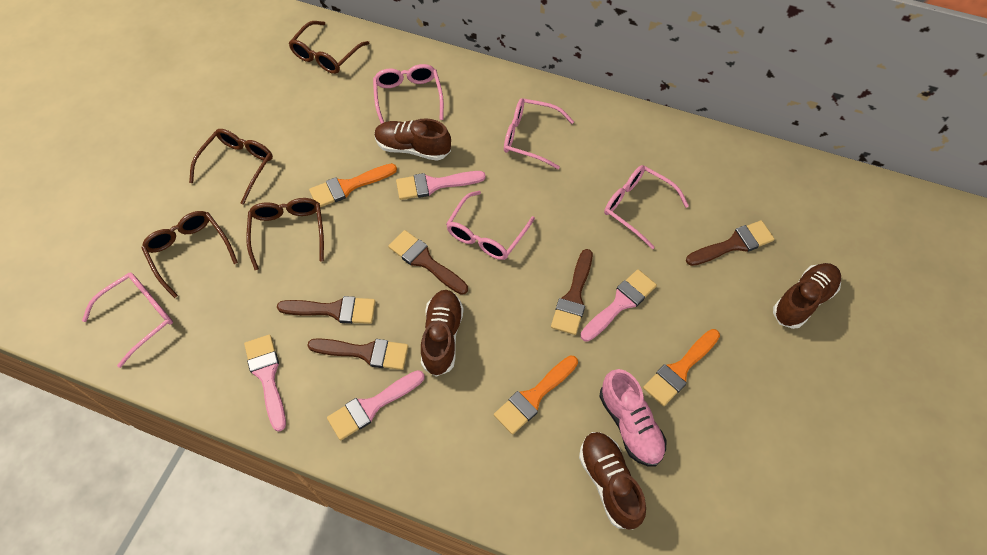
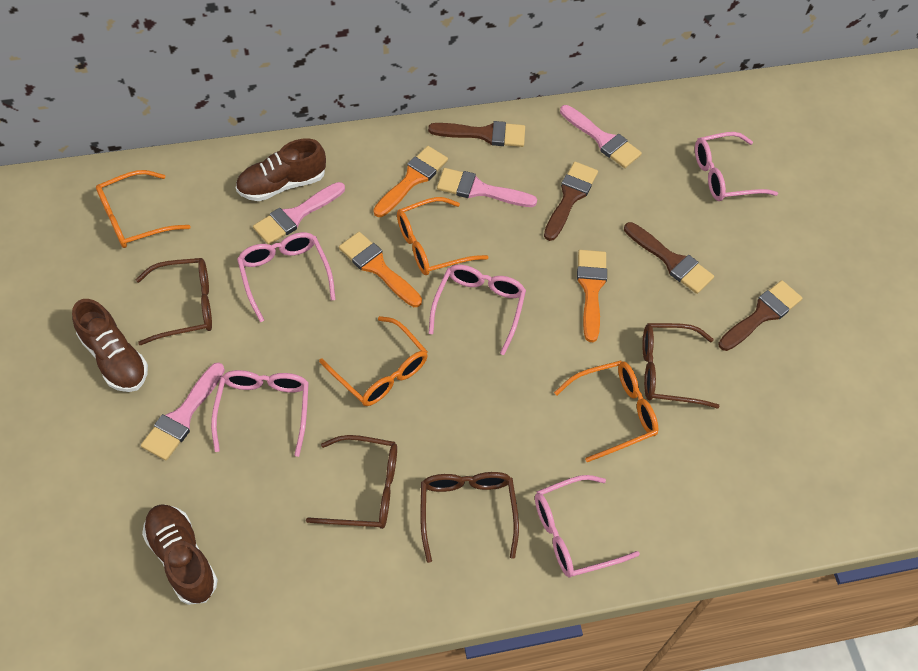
brown brush: [277,296,376,324] [307,338,409,370] [388,230,468,295] [551,249,593,335] [686,220,775,266] = 5 -> [428,121,525,147] [544,162,598,241] [624,222,714,294] [718,280,802,351] = 4
brown shoe: [375,118,451,161] [421,290,464,377] [579,432,646,530] [773,263,841,329] = 4 -> [72,299,148,392] [142,504,218,605] [236,138,326,201] = 3
orange glasses: none = 0 -> [96,170,191,248] [319,316,428,406] [397,197,488,275] [554,360,658,462] = 4
pink shoe: [599,369,666,466] = 1 -> none = 0

